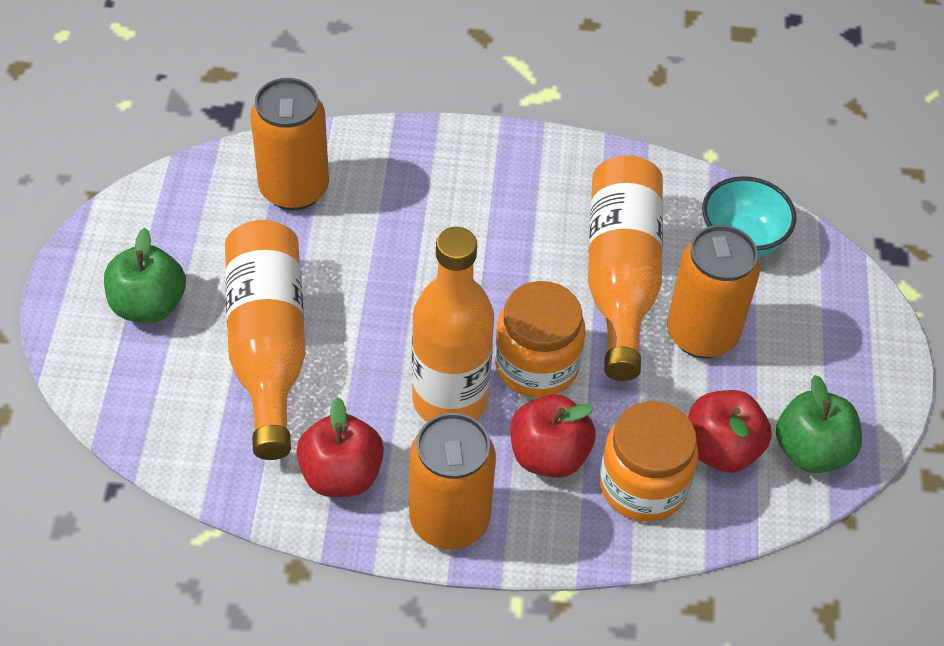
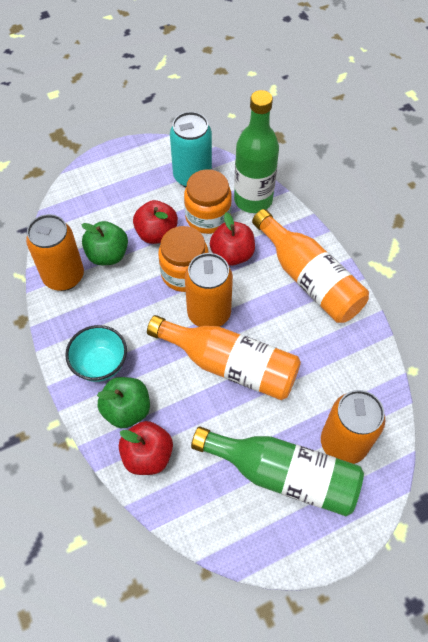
green bottle: none = 0 -> [191,426,364,516] [234,90,279,213] = 2
orange bottle: [225,220,306,460] [412,227,494,422] [588,155,663,381] = 3 -> [147,315,301,400] [252,209,369,323] = 2
turquoise can: none = 0 -> [170,112,212,187] = 1

